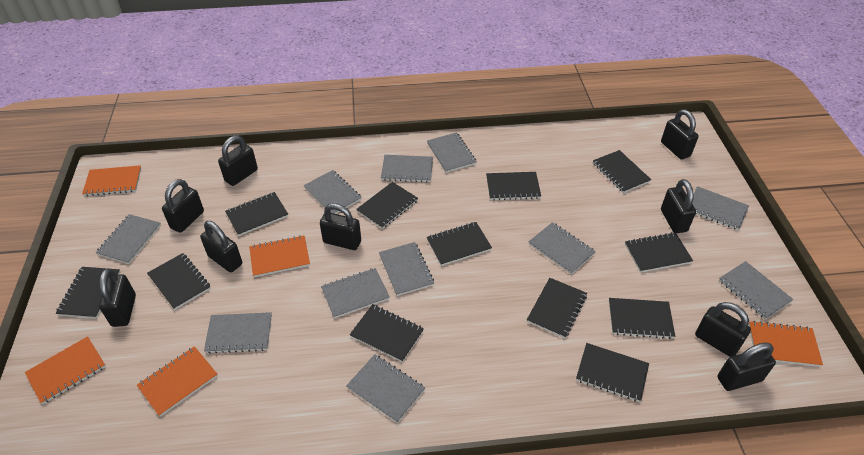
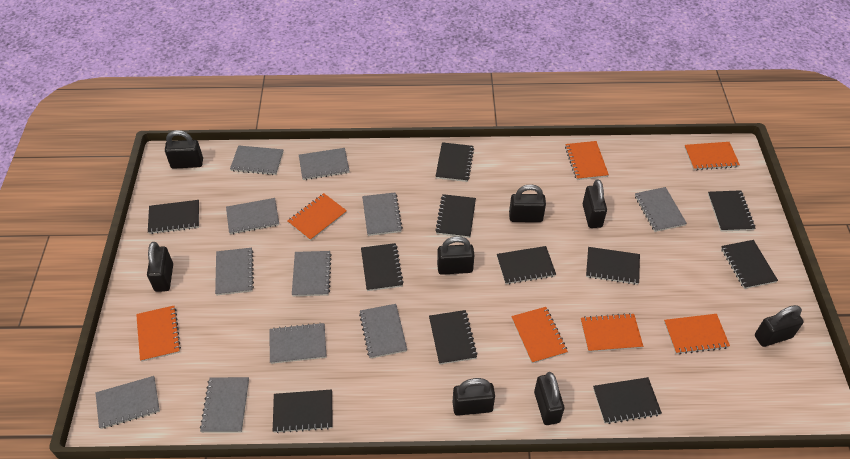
black notebook: [56,267,120,318] [147,253,211,310] [225,192,288,236] [350,304,424,362] [356,182,418,229] [427,222,492,266] [486,172,541,200] [527,278,587,338] [576,343,649,402] [593,150,651,193] [609,298,675,339] [625,232,693,273] = 12 -> [148,200,199,234] [273,390,333,433] [361,243,404,291] [429,310,478,365] [435,142,474,182] [435,194,476,238] [497,246,556,284] [586,247,640,285] [593,377,662,424] [708,190,756,232] [721,240,778,289] = 11
black padlock: [99,268,136,327] [162,179,204,233] [200,221,242,272] [218,136,258,186] [320,203,361,250] [661,109,699,159] [661,179,696,233] [695,302,751,357] [717,342,776,391] = 9 -> [147,242,173,292] [165,130,203,169] [437,236,474,275] [452,378,495,416] [509,184,546,222] [534,372,564,425] [583,179,607,228] [755,305,804,347] = 8
orange notebook: [25,336,106,404] [82,165,141,196] [137,346,218,417] [249,235,310,277] [748,321,823,367] = 5 -> [136,306,181,362] [288,193,347,241] [511,307,568,363] [565,141,609,180] [581,313,643,352] [664,314,730,354] [684,142,740,170] = 7

